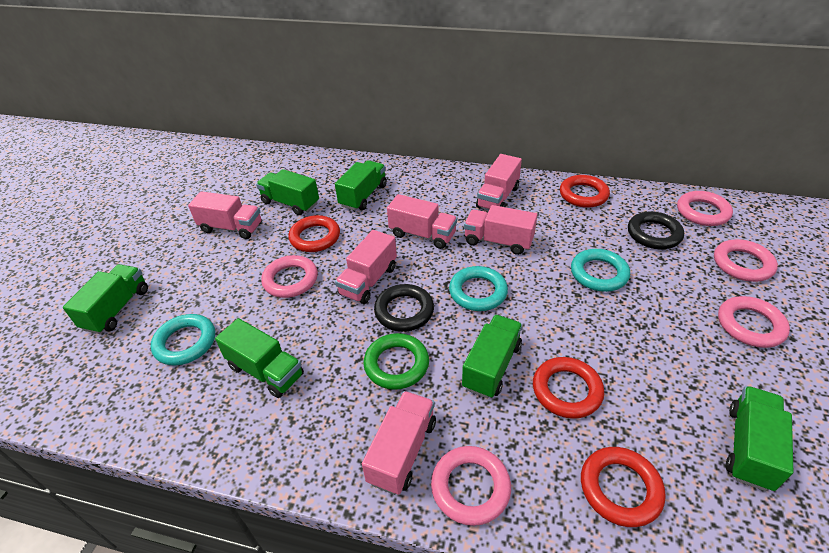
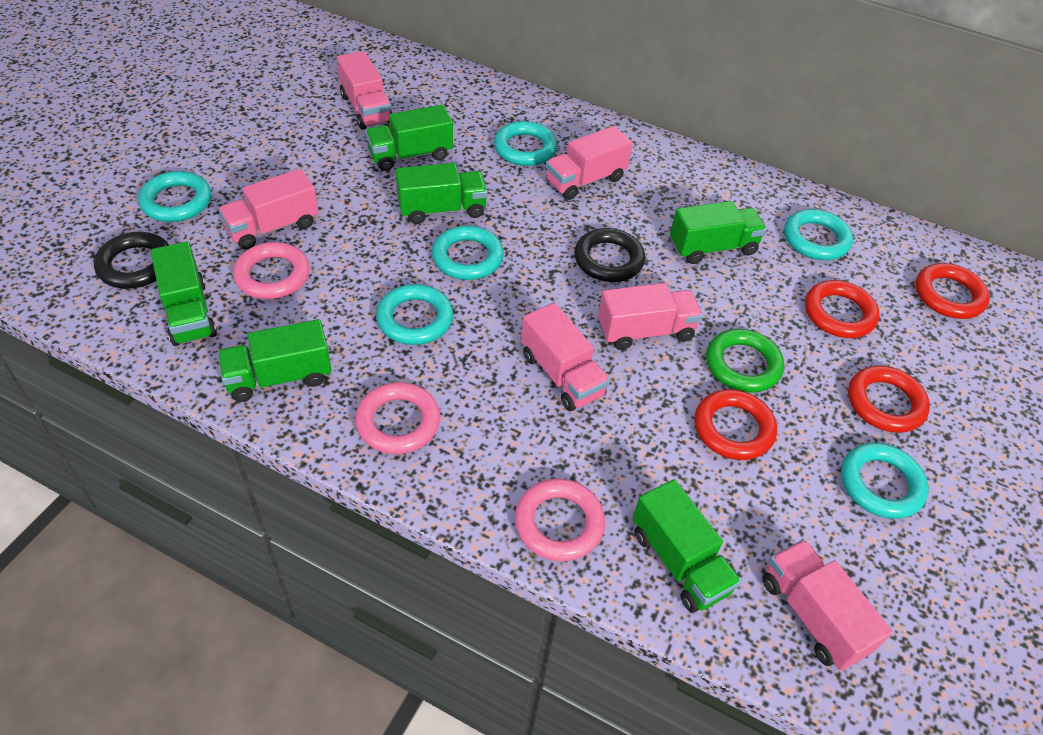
pink ring: [261,255,318,298] [431,446,511,526] [677,191,733,226] [714,239,778,282] [718,296,790,348] = 5 -> [233,242,310,299] [355,382,440,454] [515,479,605,561] = 3
turquoise ring: [151,314,215,365] [449,266,508,311] [571,249,630,292] = 3 -> [138,171,211,222] [376,284,453,345] [432,225,504,280] [494,121,557,166] [784,209,853,260] [841,442,929,519] = 6

